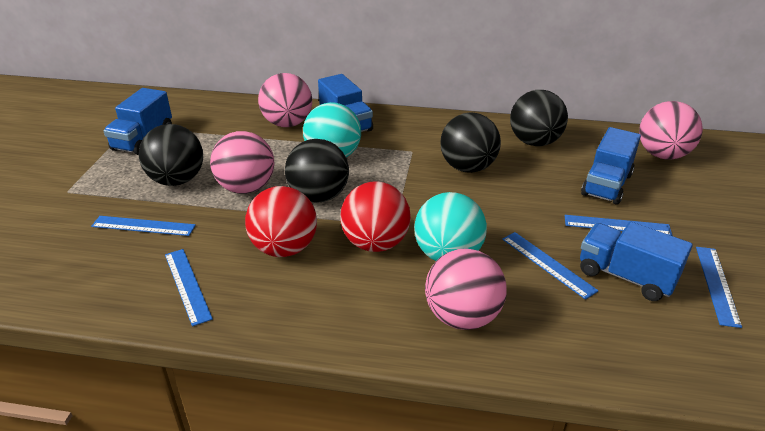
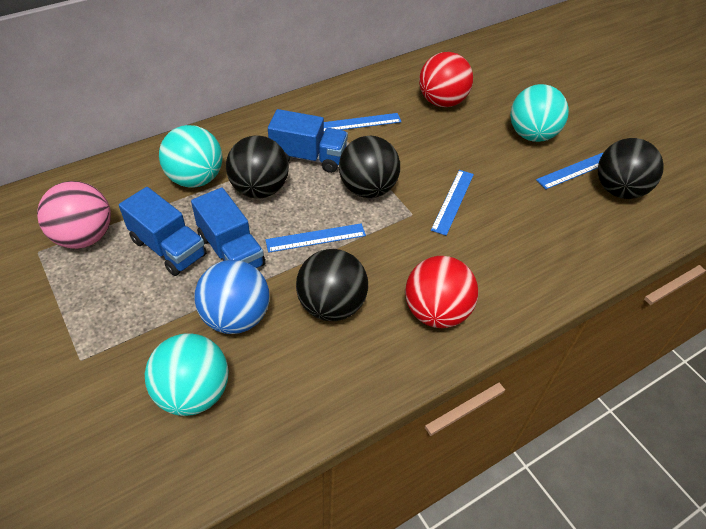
blue ball: none = 0 -> [194,260,270,334] = 1
blue ruler: [91,216,196,236] [165,249,213,326] [502,232,599,300] [565,215,672,236] [696,247,742,328] = 5 -> [265,223,366,253] [324,113,402,132] [431,170,474,236] [536,153,603,189] = 4
blue truck: [103,88,172,155] [318,74,373,132] [580,222,693,301] [581,127,641,205] = 4 -> [119,187,207,276] [191,187,266,268] [268,109,348,173] = 3
pink ball: [210,131,274,194] [258,73,312,127] [425,248,507,330] [639,101,703,159] = 4 -> [37,181,111,249] = 1
turquoise ball: [303,102,361,157] [414,192,487,261] = 2 -> [145,333,228,416] [159,125,223,188] [510,84,569,142] = 3

